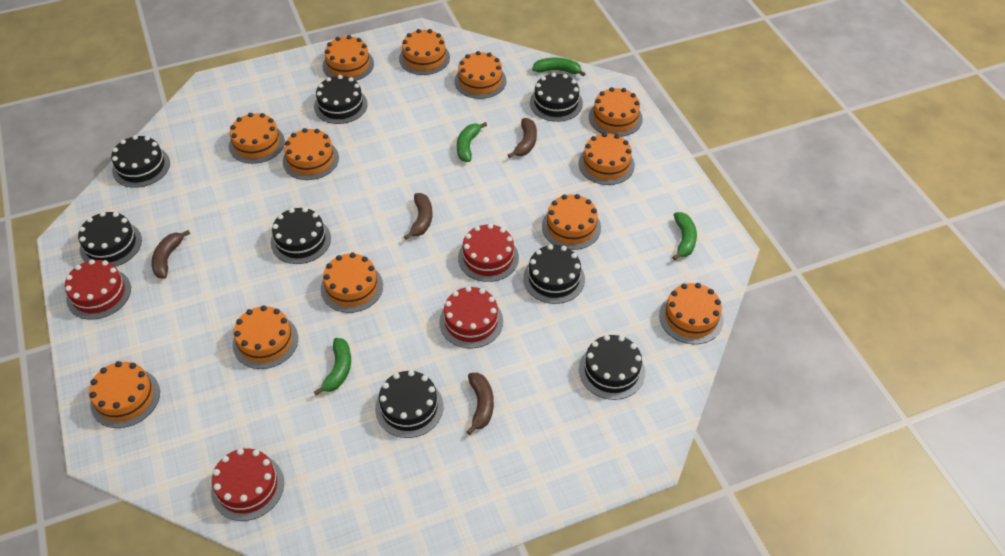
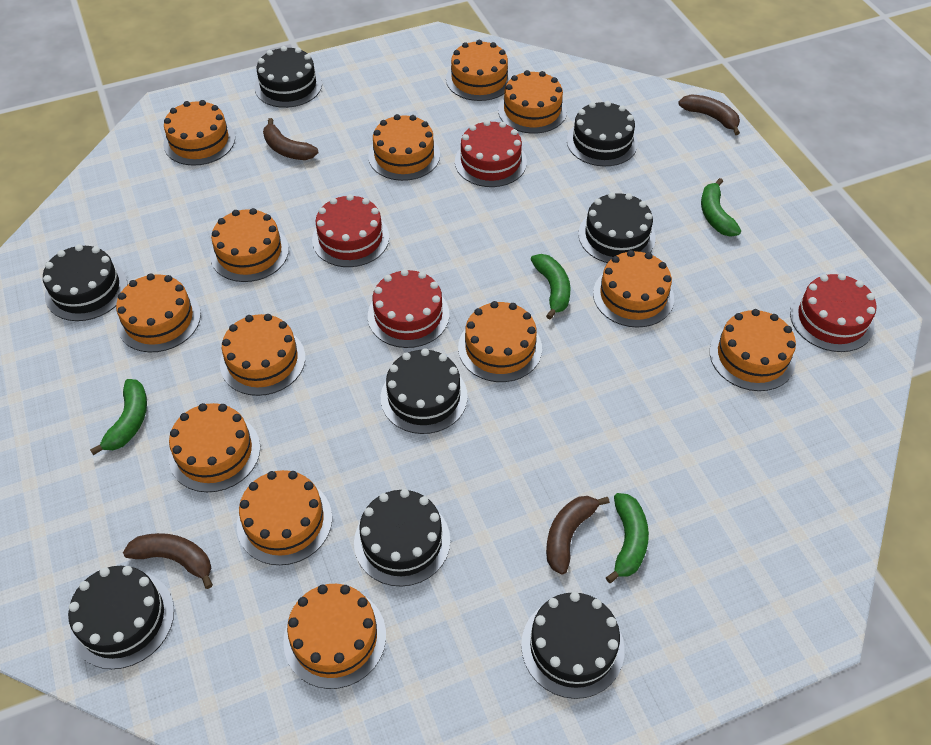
orange cake: [89,361,160,428] [229,113,285,164] [233,305,298,369] [283,128,339,180] [321,253,383,313] [323,35,374,81] [399,29,450,75] [454,51,507,99] [542,194,601,250] [578,132,635,185] [589,87,643,137] [659,283,723,344] = 12 -> [116,273,201,352] [163,100,235,166] [168,403,260,492] [210,208,289,282] [220,314,305,396] [237,470,332,565] [283,584,386,689] [368,114,440,181] [446,40,512,101] [458,301,542,382] [498,70,567,134] [593,250,674,327] [710,309,796,391] = 13

